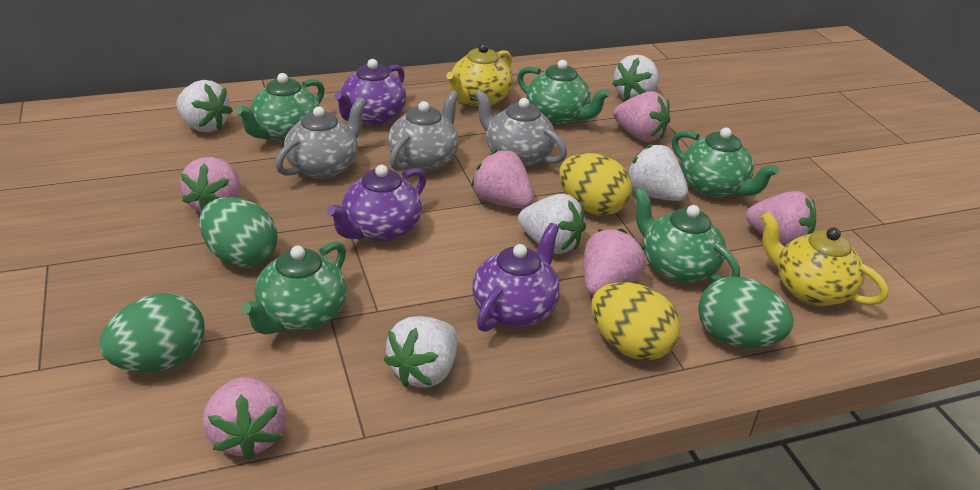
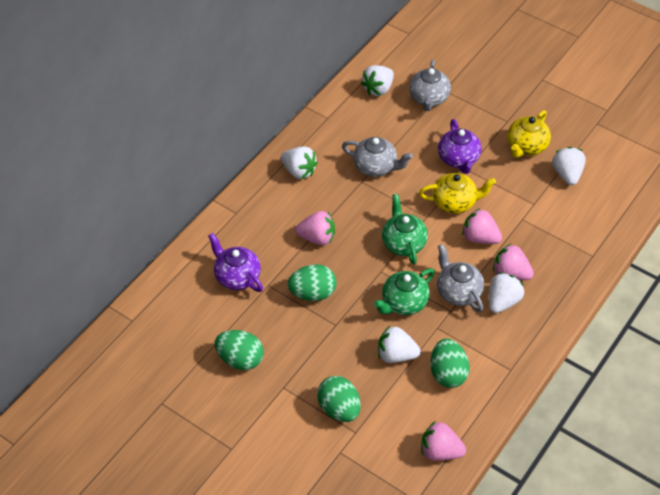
green egg: [99,293,205,372] [199,197,277,268] [698,276,794,348] = 3 -> [215,330,264,370] [288,264,336,301] [317,376,361,422] [430,339,470,388] = 4
green teapot: [236,73,325,142] [241,241,347,335] [517,60,611,125] [634,187,740,283] [672,128,779,198] = 5 -> [374,268,435,315] [382,194,428,264] = 2
pink strawberry: [180,157,241,213] [203,377,286,460] [471,150,534,208] [584,229,646,296] [613,91,670,142] [746,191,816,247] = 6 -> [295,211,335,245] [421,422,466,461] [462,208,502,244] [493,244,534,280] = 4
purple teapot: [327,165,426,242] [334,59,406,126] [472,223,560,332] = 3 -> [208,233,263,292] [438,119,482,174] = 2
yellow egg: [559,153,632,215] [591,282,681,361] = 2 -> none = 0

